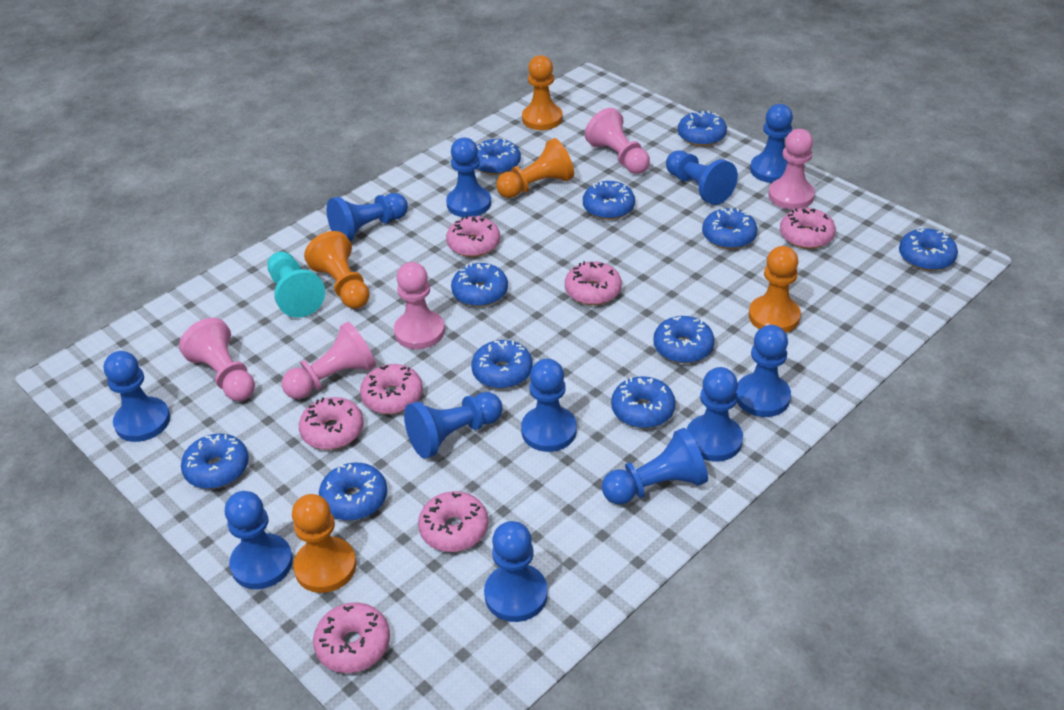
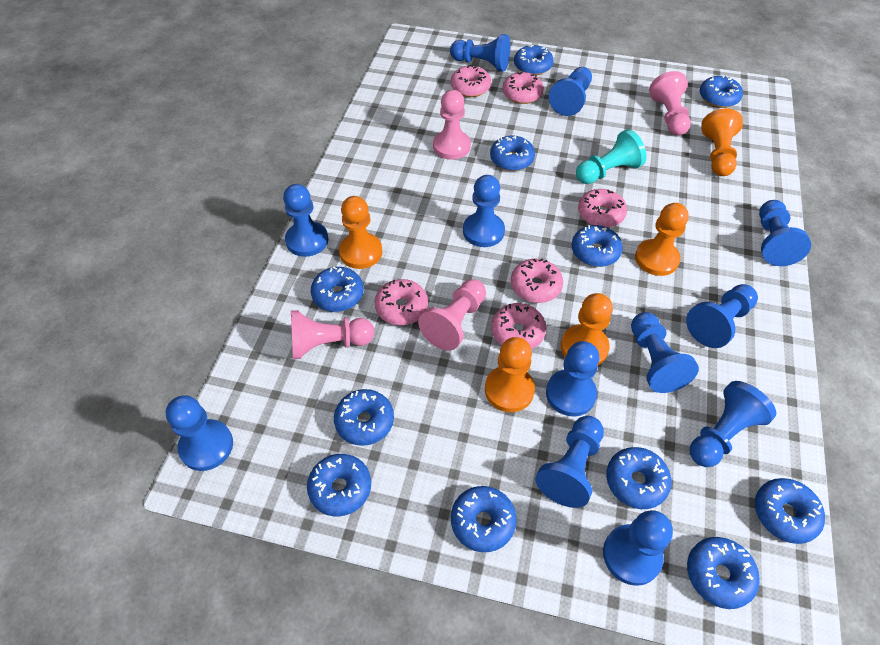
pink donut: [299,397,364,450] [313,602,390,673] [360,364,423,414] [418,491,488,552] [446,216,500,257] [565,261,622,305] [780,208,836,249] = 7 -> [375,279,428,325] [451,65,491,97] [491,303,546,349] [502,72,544,104] [511,258,563,303] [578,189,627,228] = 6
pink pawn: [179,318,255,401] [282,322,376,399] [394,262,445,349] [585,108,650,174] [768,129,815,210] = 5 -> [291,310,374,359] [418,279,486,350] [433,90,471,159] [649,71,691,136] = 4

